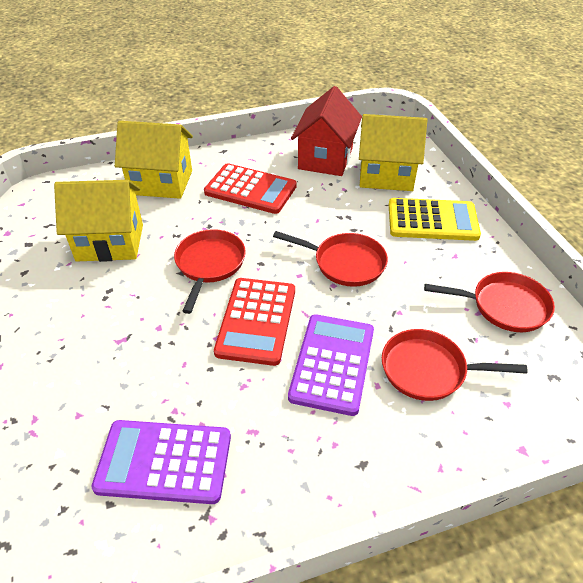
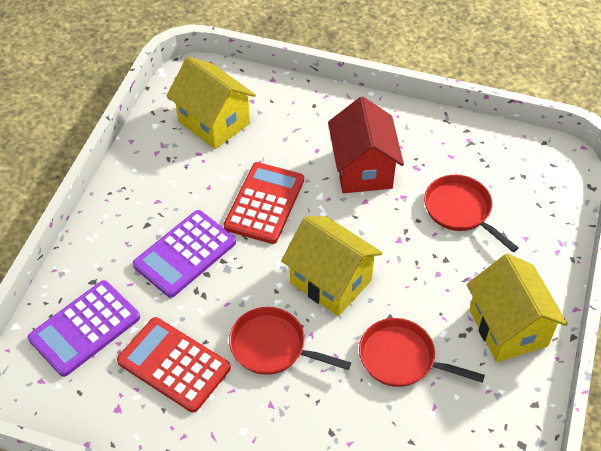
red pan: [174,229,246,314] [273,231,388,287] [382,329,528,401] [424,272,555,332] = 4 -> [229,307,351,375] [359,318,485,387] [424,175,519,252] = 3
yellow calculator: [389,198,481,241] = 1 -> none = 0

